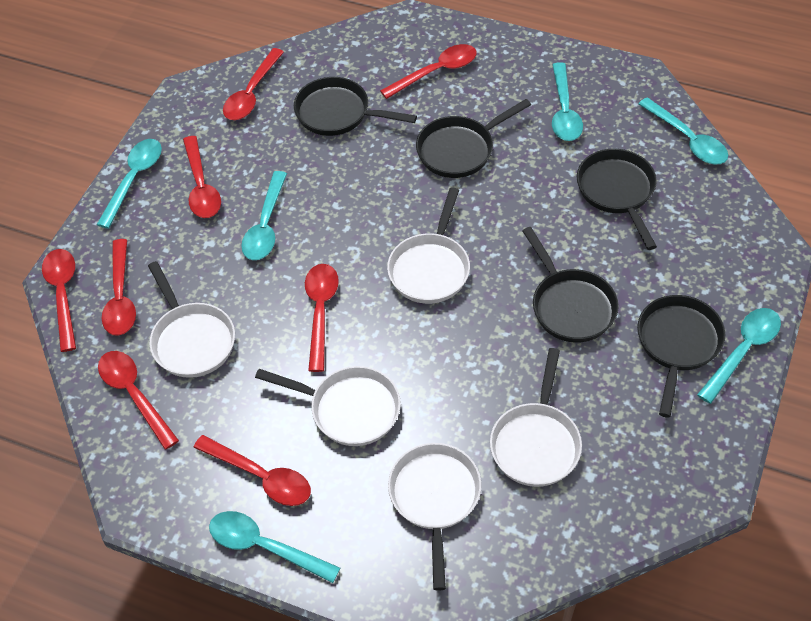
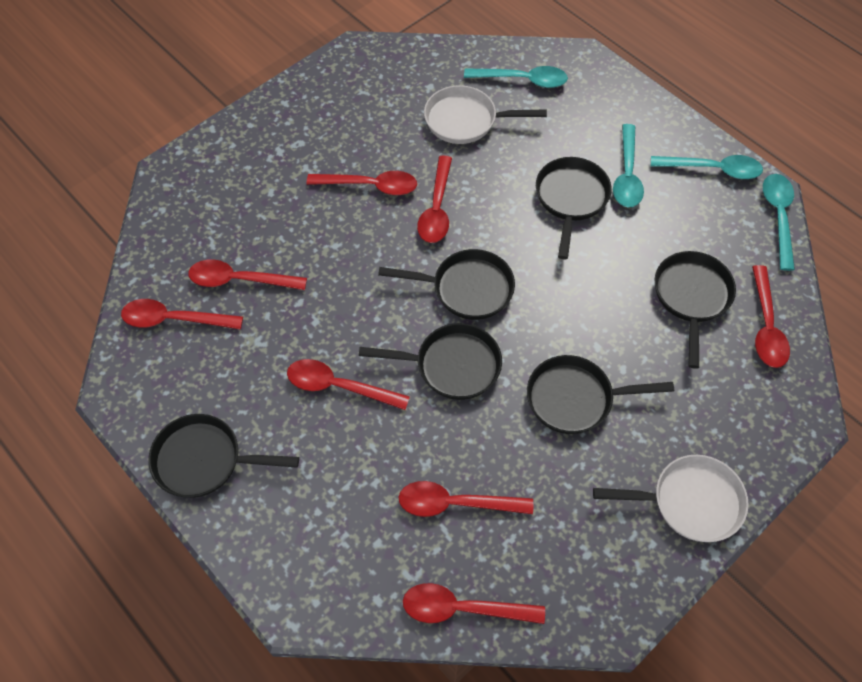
black pan: [294,77,417,136] [416,99,531,178] [522,227,619,343] [577,149,657,250] [637,295,725,417] = 5 -> [148,414,299,498] [359,323,502,400] [378,249,515,320] [527,355,674,434] [536,157,612,260] [655,251,736,369] = 6
turquoise spoon: [96,139,162,229] [209,511,340,583] [241,171,287,260] [552,62,583,141] [638,97,728,164] [697,308,781,404] = 6 -> [464,66,568,88] [613,124,644,207] [651,155,763,179] [763,174,795,271] = 4
white pan: [148,261,235,378] [255,366,401,446] [387,187,470,304] [388,443,481,591] [490,348,582,487] = 5 -> [424,85,547,144] [593,455,749,542] = 2

